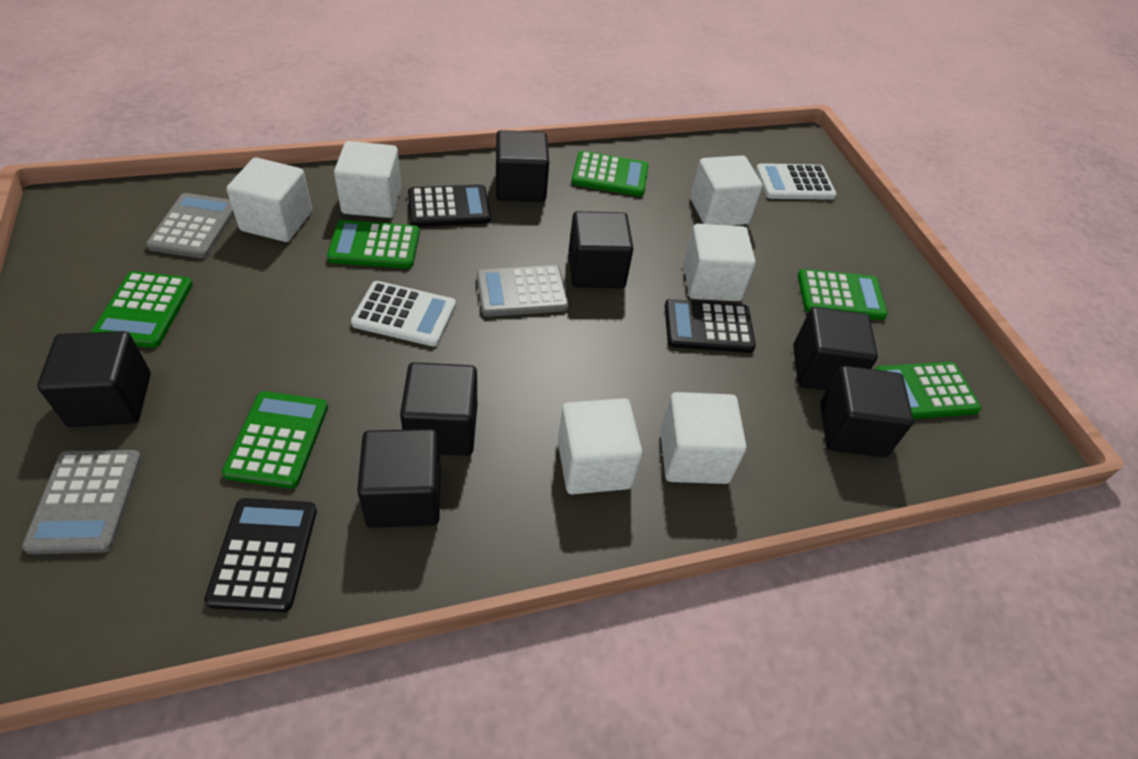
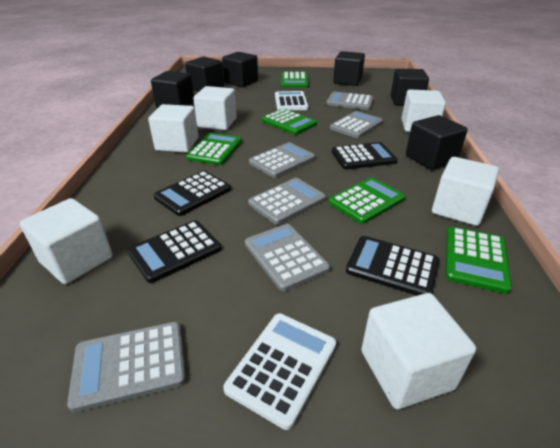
black calculator: [204,498,317,612] [408,184,491,227] [665,299,756,353] = 3 -> [127,220,221,283] [154,171,231,216] [332,142,397,170] [346,236,439,296] = 4
black cube: [37,331,151,427] [357,429,441,528] [400,362,477,456] [496,130,549,202] [569,211,634,288] [793,307,878,390] [820,366,914,457] = 7 -> [151,71,194,108] [185,57,224,92] [222,52,258,87] [333,51,365,86] [391,68,429,106] [406,115,468,170] = 6
green calculator: [91,271,193,348] [222,391,328,489] [327,220,420,269] [571,151,649,196] [798,269,888,320] [875,362,982,419] = 6 -> [186,133,242,165] [262,109,317,135] [281,72,309,88] [329,177,405,224] [445,227,512,294] = 5
grey calculator: [22,450,142,554] [146,193,234,258] [477,265,568,317] = 3 -> [67,322,186,413] [245,224,330,292] [248,178,326,225] [249,142,315,178] [326,92,374,110] [330,111,383,138] = 6

